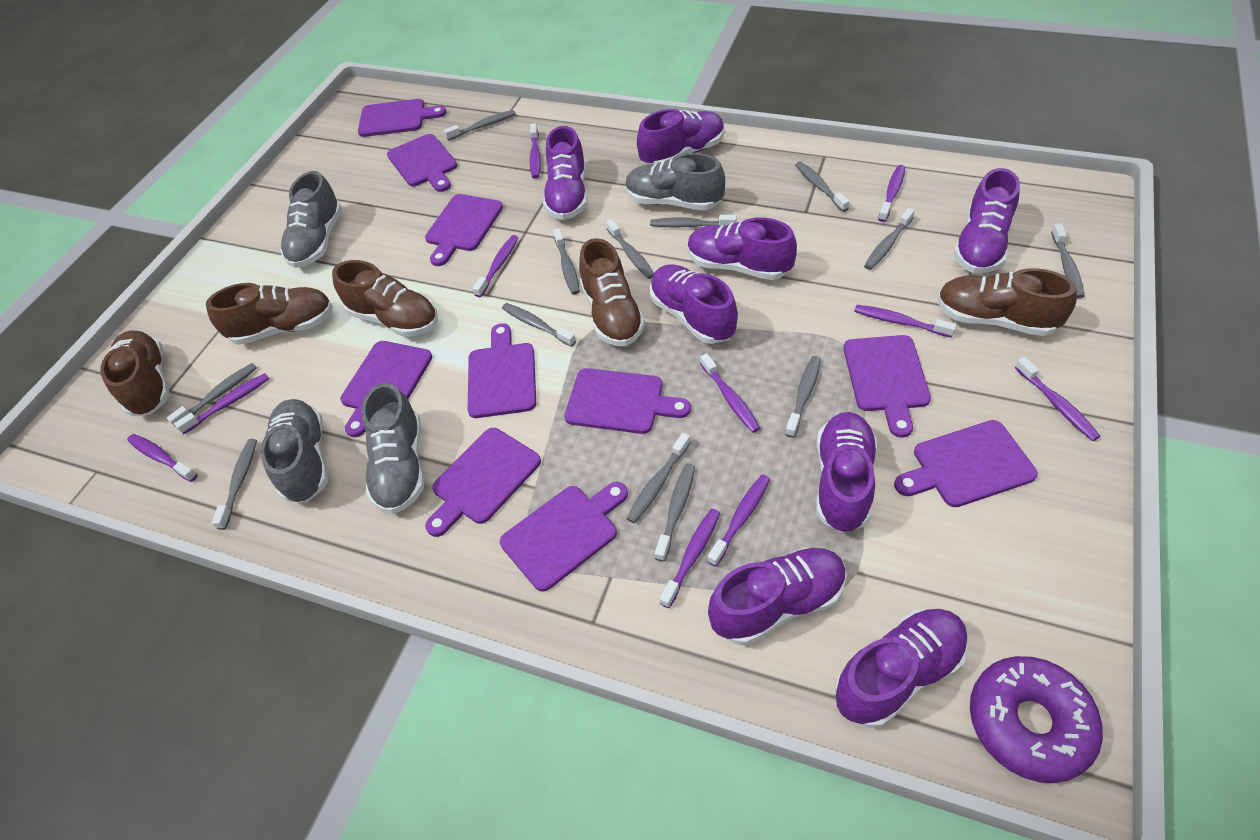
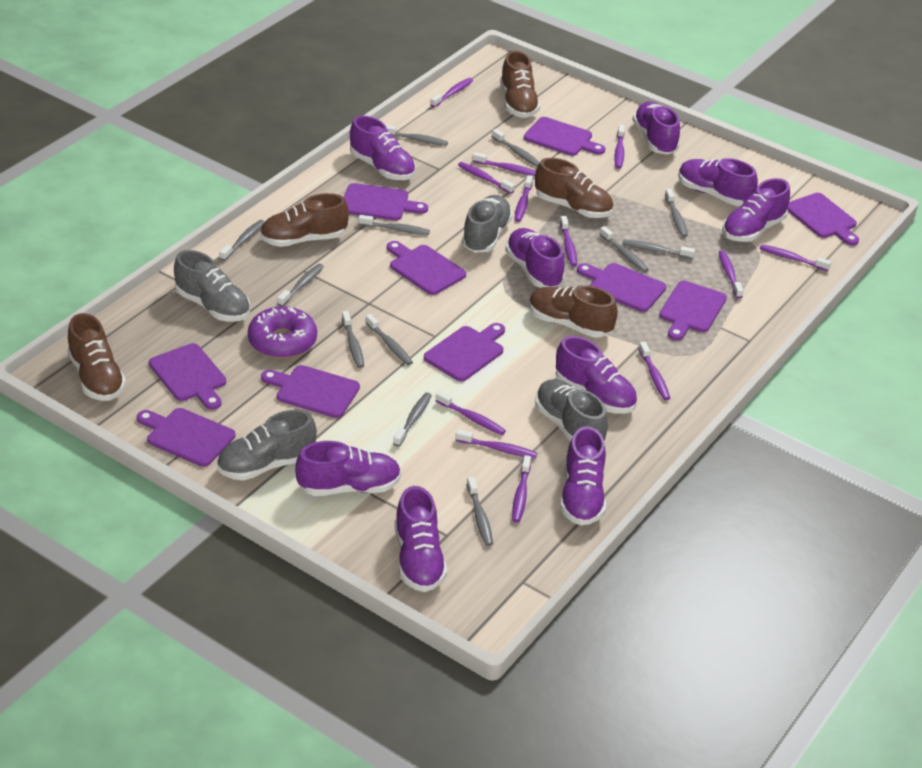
grey toothbrush: [167,363,257,428] [212,439,257,530] [444,110,516,141] [502,303,576,347] [553,228,580,295] [606,219,654,279] [626,433,691,524] [650,215,736,228] [655,463,695,562] [785,356,821,438] [795,162,850,212] [864,208,915,270] [1051,224,1085,298] = 13 -> [219,220,265,261] [277,264,324,306] [342,311,364,368] [358,215,430,235] [365,314,413,366] [385,125,448,146] [393,392,432,447] [466,477,493,546] [491,129,540,167] [600,226,649,272] [622,240,695,259] [665,189,688,237] = 12
purple shoe: [543,126,588,220] [637,109,725,165] [650,264,738,344] [687,217,797,280] [708,548,847,645] [816,412,877,533] [835,609,968,728] [953,168,1020,273] = 8 -> [295,441,401,496] [350,116,416,180] [395,486,447,592] [505,228,565,288] [556,336,637,414] [560,426,606,525] [633,102,680,155] [678,158,758,206] [722,178,790,242] = 9
purple toothbrush: [127,434,197,482] [174,373,269,434] [473,235,519,297] [530,123,541,179] [660,509,720,608] [700,353,760,433] [707,475,770,566] [854,305,957,338] [878,165,905,222] [1015,357,1101,441] = 10 -> [430,78,473,107] [436,391,506,435] [456,429,537,459] [458,162,515,194] [473,152,536,176] [512,455,531,522] [514,175,533,222] [560,216,577,266] [615,125,625,169] [639,342,670,400] [719,250,743,298] [759,244,831,271] = 12

